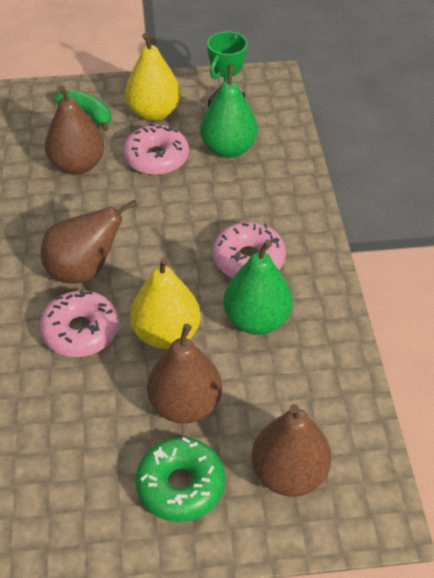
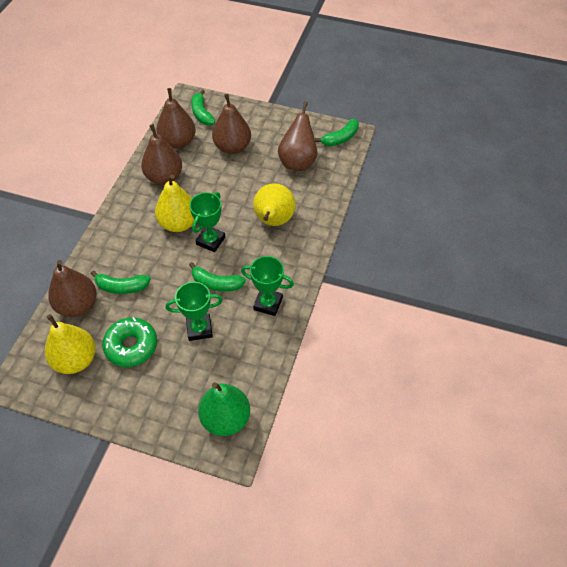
brown pear: [41,200,137,284] [45,85,105,175] [147,324,222,424] [251,404,332,497] = 4 -> [48,260,97,317] [141,124,182,185] [156,88,196,149] [212,94,251,154] [278,101,317,171] = 5
green banana: [55,90,111,131] = 1 -> [91,271,151,294] [189,262,246,292] [191,90,216,125] [315,119,359,146] = 4
green pear: [200,65,258,158] [224,239,293,335] = 2 -> [198,382,250,436] = 1
green trophy: [207,31,247,107] = 1 -> [166,282,223,341] [189,192,225,252] [241,256,294,316] = 3
pink donut: [40,290,119,357] [123,123,189,175] [213,222,286,278] = 3 -> none = 0
yellow pear: [125,33,181,121] [130,257,201,349] = 2 -> [45,314,96,374] [155,174,194,232] [253,183,295,226] = 3

